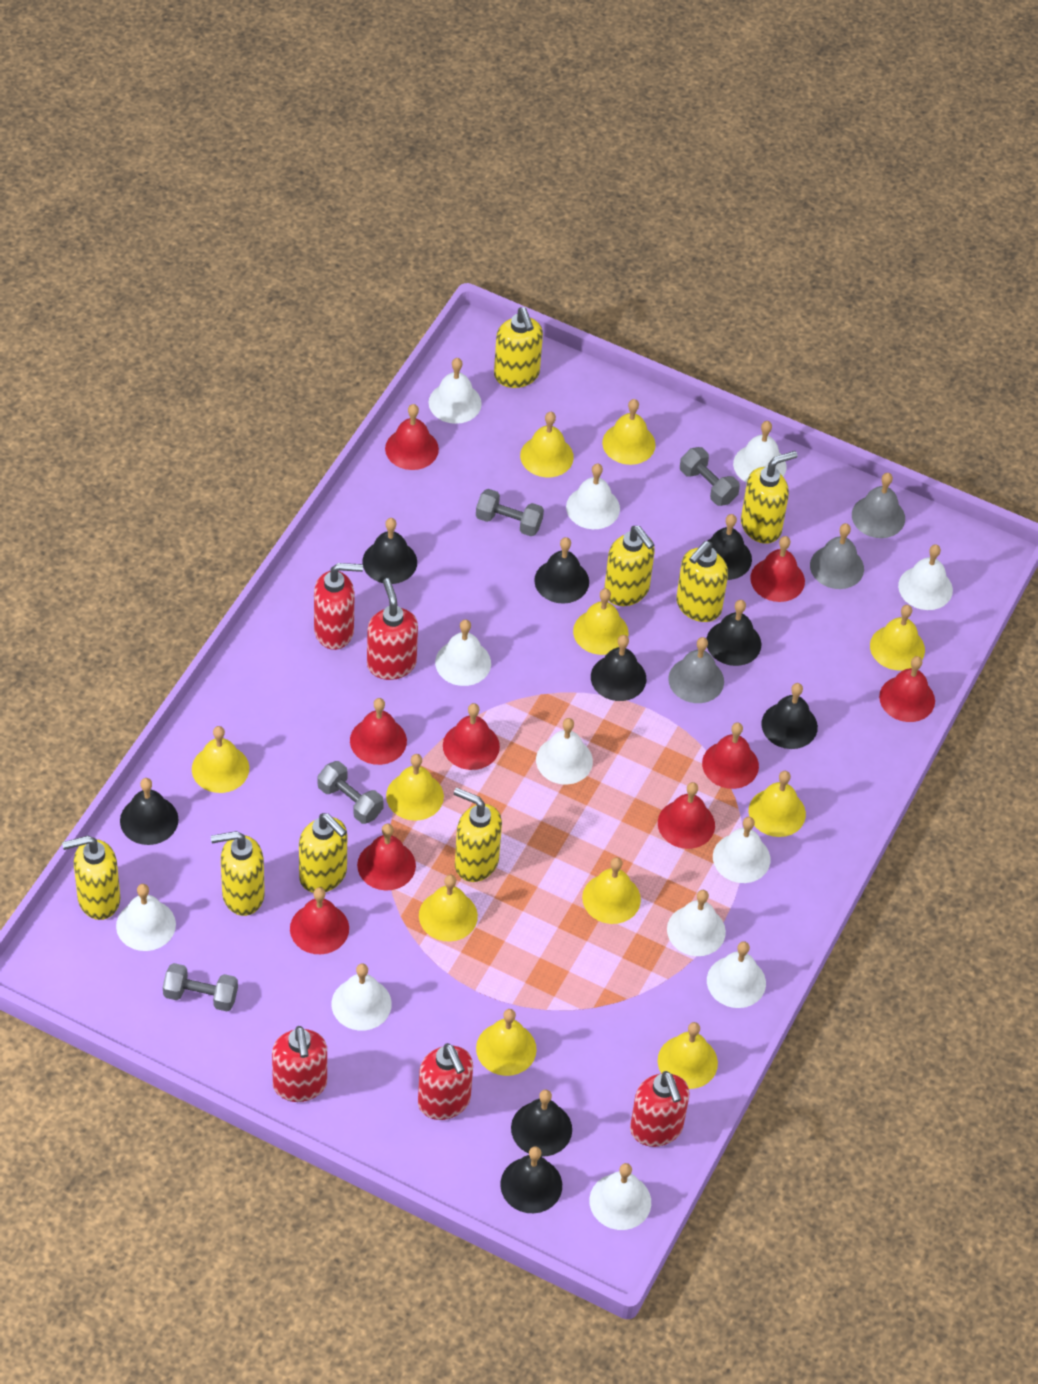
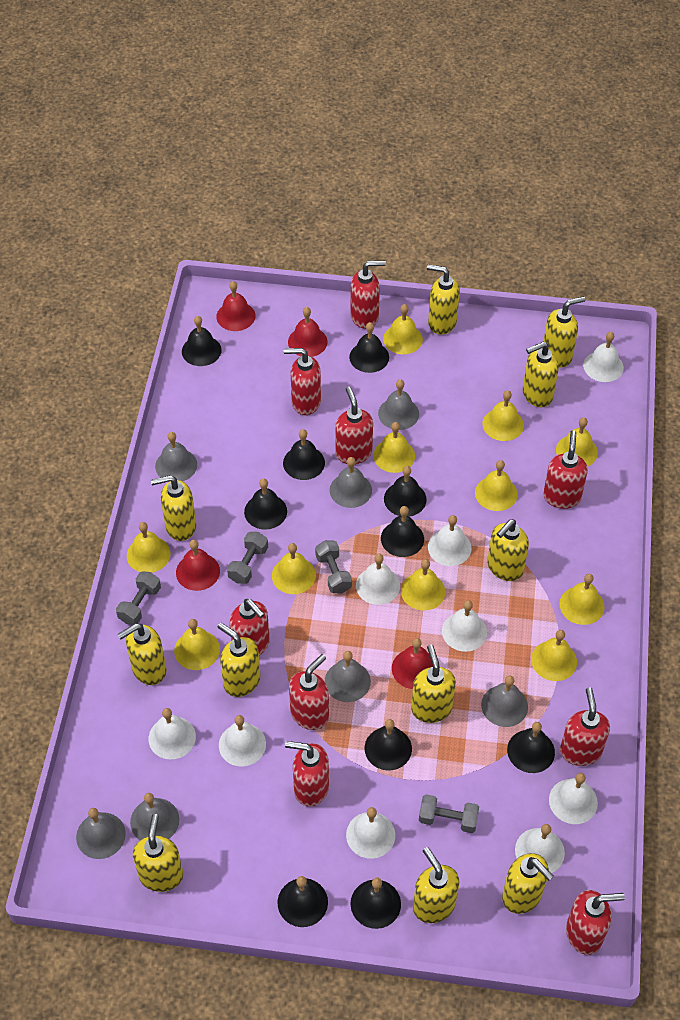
black bell: [120,778,179,845] [362,518,417,584] [500,1146,562,1213] [511,1090,572,1157] [534,537,589,604] [591,635,646,701] [706,600,761,666] [707,514,752,580] [761,683,818,749] = 9 -> [182,316,222,366] [244,479,287,530] [278,876,328,927] [283,429,325,480] [349,322,389,373] [350,878,401,929] [365,719,412,770] [381,506,424,557] [384,466,427,517] [507,722,555,773] = 10
grey bell: [668,637,724,703] [810,523,864,589] [852,473,905,538] = 3 -> [76,808,126,859] [130,793,179,840] [155,432,197,482] [325,651,371,702] [330,457,372,508] [378,379,419,430] [481,676,528,727] = 7
red bell: [290,887,349,954] [350,698,407,765] [357,824,416,891] [385,404,439,470] [443,703,500,770] [658,782,715,849] [702,722,759,789] [750,536,805,602] [879,656,935,722] = 9 -> [176,540,220,591] [216,281,256,331] [288,307,327,357] [392,638,433,689] = 4
red soap dispenser: [272,1026,327,1102] [314,563,363,650] [367,578,418,680] [418,1043,473,1120] [630,1071,689,1147] = 5 -> [229,599,270,656] [284,348,321,415] [285,741,329,807] [289,654,329,730] [335,387,373,464] [350,260,386,329] [543,430,588,509] [560,687,610,766] [566,890,625,955] = 9
white bell: [116,884,176,951] [332,963,392,1031] [429,358,482,424] [435,619,491,686] [536,718,593,785] [566,463,620,529] [589,1163,651,1230] [667,890,726,956] [707,941,766,1008] [713,817,770,883] [733,421,786,483] [898,544,953,610] = 12 -> [149,708,196,759] [219,715,266,766] [346,807,395,859] [356,554,400,605] [428,515,472,566] [442,600,487,652] [515,824,565,873] [549,773,598,824] [583,332,624,382] = 9
yellow soap dispenser: [62,836,120,920] [211,831,265,916] [299,813,347,893] [454,788,502,882] [494,307,543,388] [604,526,655,606] [676,541,728,622] [741,451,797,544] = 8 -> [117,623,166,685] [133,814,183,892] [151,475,196,541] [218,623,261,697] [411,645,456,723] [413,847,459,923] [427,264,460,335] [487,519,529,581] [502,853,554,914] [523,341,559,407] [544,296,585,368] = 11

